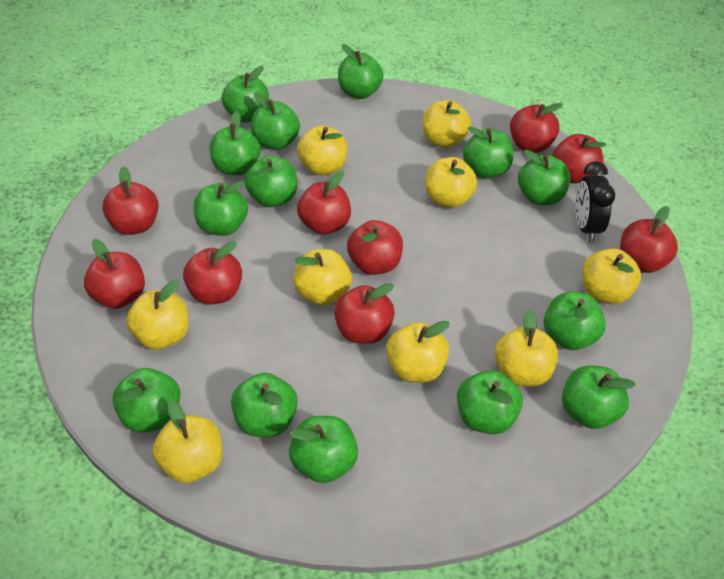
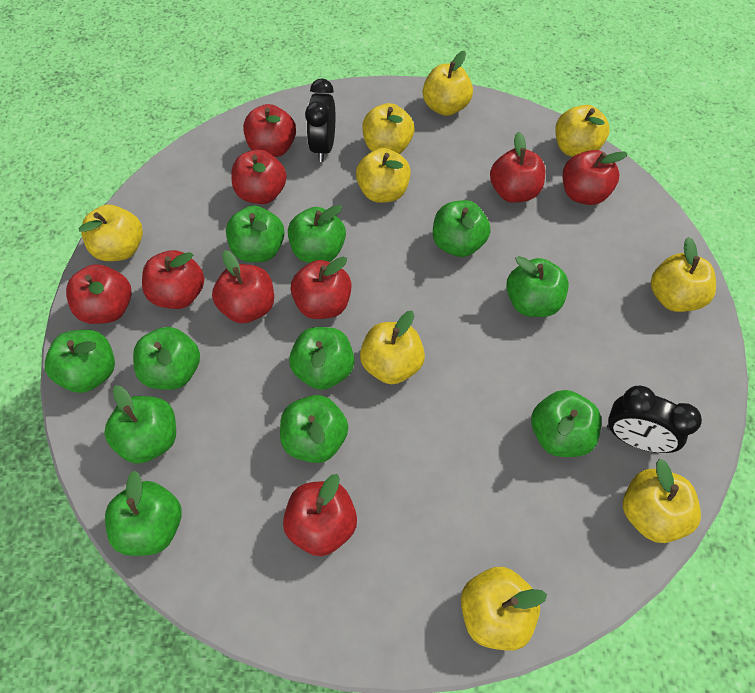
black clock: [576,161,615,242] = 1 -> [305,79,335,162] [607,386,702,453] = 2
green apple: [113,368,180,433] [194,181,248,236] [210,111,260,176] [221,66,269,123] [231,373,298,437] [245,156,297,207] [251,93,300,150] [289,416,358,483] [338,44,384,99] [457,370,523,434] [463,127,513,178] [518,150,570,205] [543,292,606,350] [562,366,636,429] = 14 -> [45,330,115,393] [104,385,176,464] [105,471,182,556] [133,327,200,390] [226,206,285,262] [280,395,348,463] [288,205,346,263] [289,327,355,390] [433,200,491,257] [506,256,569,317] [531,390,601,457] = 11

